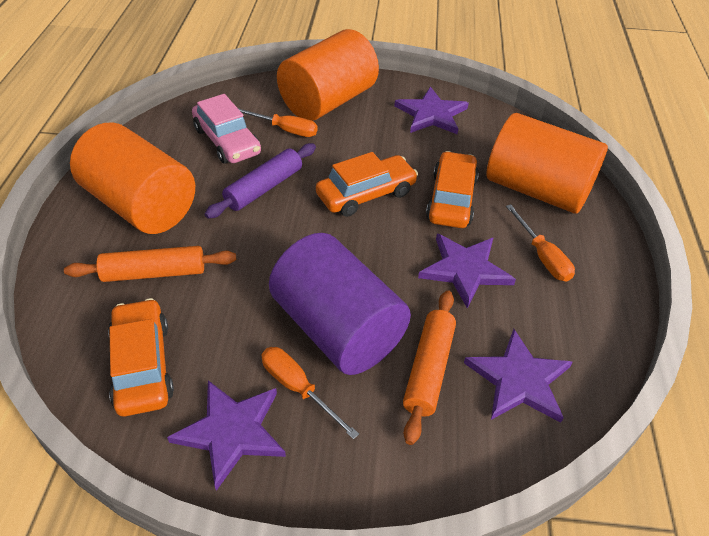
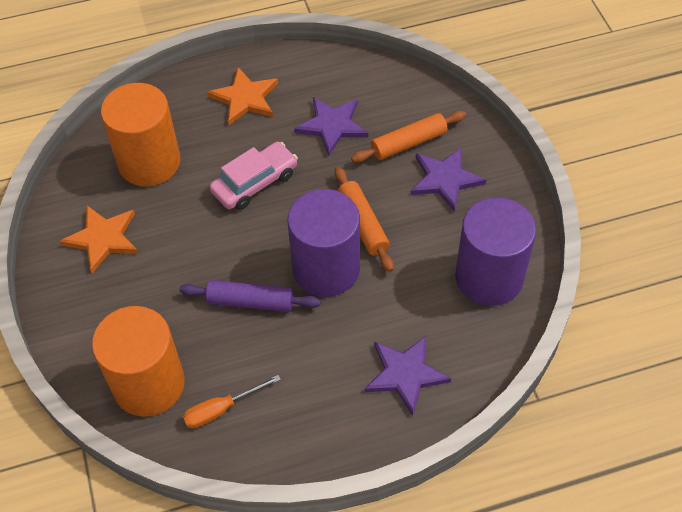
orange car: [108,298,174,417] [316,152,418,217] [426,151,479,228] = 3 -> none = 0
orange cylinder: [70,123,195,234] [277,29,379,121] [487,113,608,214] = 3 -> [92,306,185,417] [101,83,181,186] = 2
orange screwdriver: [238,108,318,137] [261,347,359,439] [506,204,575,282] = 3 -> [183,375,281,429] = 1
orange star: none = 0 -> [59,206,138,273] [207,67,278,125] = 2
purple cylinder: [269,233,411,375] = 1 -> [287,189,360,297] [455,197,536,306] = 2
purple star: [167,380,286,491] [394,87,469,134] [418,234,516,309] [464,329,572,423] = 4 -> [294,97,368,156] [365,336,451,416] [410,147,486,212] = 3

